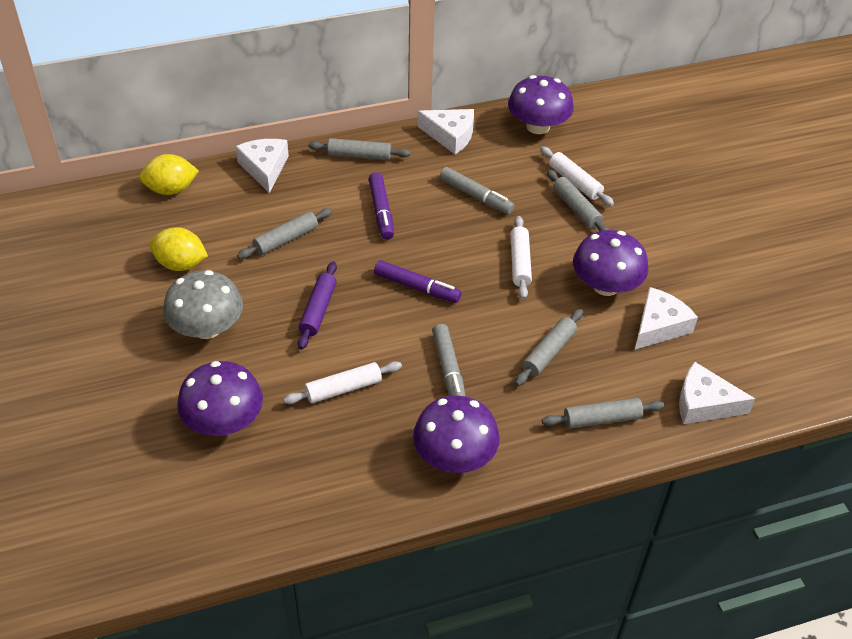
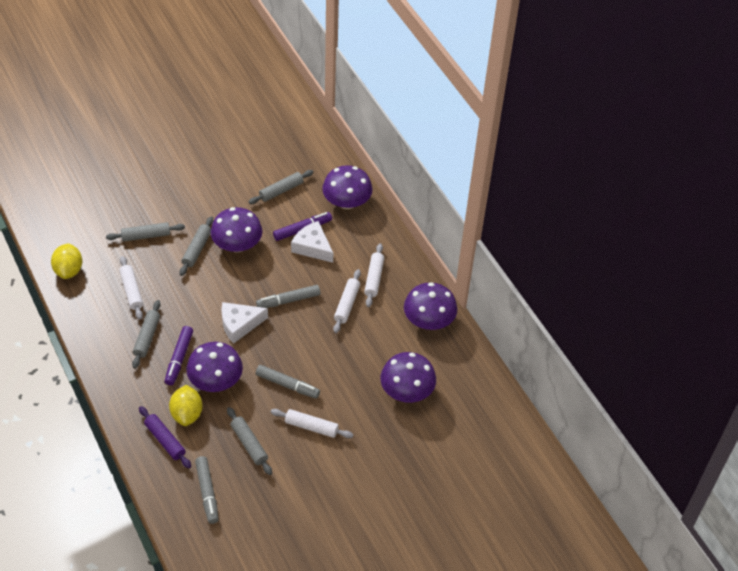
grey marker: [432,324,465,396] [440,167,515,214] = 2 -> [195,456,219,524] [256,285,320,308] [256,365,320,399] = 3
grey mushroom: [163,270,243,339] = 1 -> none = 0
purple mushroom: [177,361,263,436] [413,395,500,473] [508,75,574,134] [573,230,649,296] = 4 -> [186,342,243,392] [211,207,263,252] [322,165,373,209] [380,352,436,403] [404,282,457,330] = 5
white cheese: [235,139,289,193] [417,109,474,154] [635,287,698,350] [679,362,755,424] = 4 -> [221,302,268,344] [291,221,333,263] = 2
white rolling pin: [283,361,402,404] [510,216,532,299] [540,146,614,206] = 3 -> [119,256,143,319] [270,409,353,438] [333,269,361,333] [364,243,384,307] = 4

